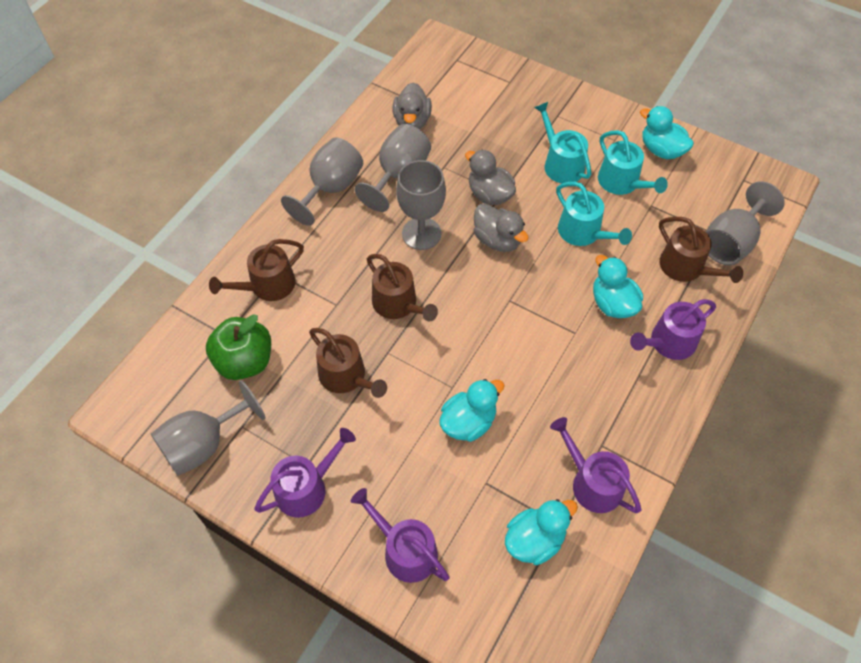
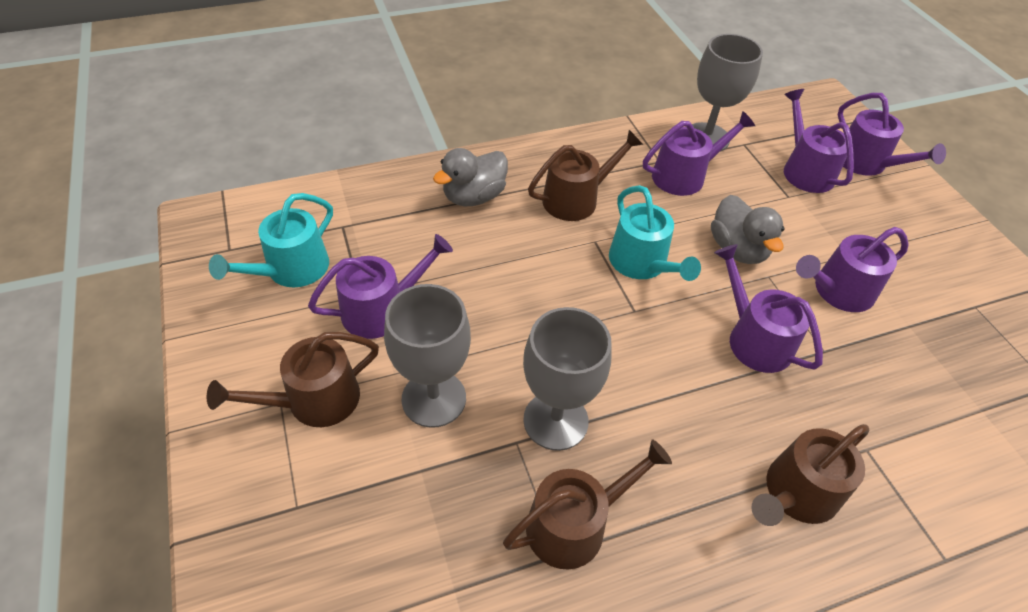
green apple: [206,314,271,380] = 1 -> none = 0
grey duck: [393,82,432,129] [465,150,516,205] [473,203,529,252] = 3 -> [433,148,508,206] [711,195,785,264] = 2
grey goblet: [151,380,265,476] [281,137,363,226] [354,124,431,212] [396,160,446,250] [706,181,785,265] = 5 -> [384,284,471,428] [523,307,612,451] [692,34,763,152] = 3
purple watering can: [254,428,356,518] [351,488,450,583] [550,417,641,513] [630,299,716,360] = 4 -> [308,234,453,339] [643,111,755,196] [714,244,823,373] [784,89,854,193] [796,227,908,312] [838,93,946,176] = 6
turquoise duck: [439,379,505,442] [505,499,578,565] [593,255,643,318] [640,106,694,159] = 4 -> none = 0
turquoise watering can: [534,102,591,183] [556,182,632,246] [598,130,668,195] = 3 -> [209,193,333,287] [609,185,701,281] = 2

